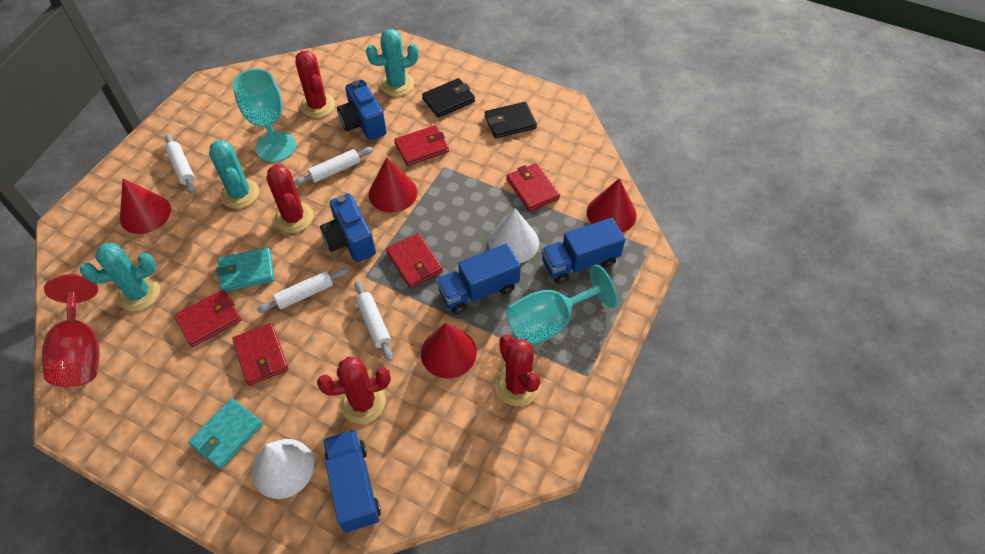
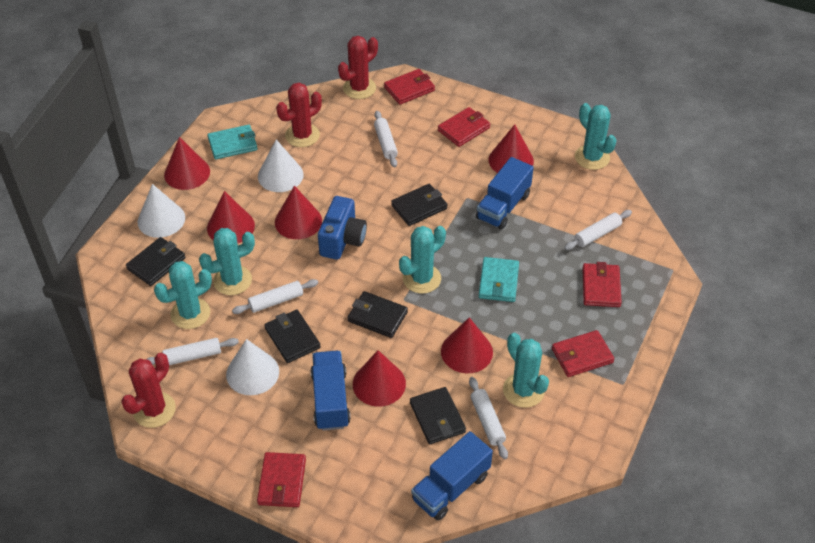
black wallet: [422,78,475,118] [485,102,537,138] = 2 -> [126,237,186,286] [265,310,321,363] [347,291,408,338] [391,184,448,226] [410,387,466,444] = 5
blue camera: [320,193,376,262] [337,80,387,140] = 2 -> [318,196,367,260] = 1
red cactus: [266,165,313,233] [296,50,335,118] [317,356,391,424] [495,335,540,406] = 4 -> [121,353,176,428] [277,83,322,147] [338,36,378,99] = 3
red cone: [120,179,171,234] [369,157,417,213] [421,323,477,378] [587,178,636,232] = 4 -> [164,137,210,190] [207,191,255,243] [275,186,322,239] [353,350,406,407] [441,317,493,373] [489,124,534,173] = 6
red goblet: [42,274,99,387] = 1 -> none = 0
turquoise cactus: [80,243,160,311] [209,140,259,209] [366,29,418,96] = 3 -> [154,261,212,329] [199,228,255,295] [399,226,446,294] [503,333,549,408] [575,103,617,170] = 5
turquoise goblet: [233,69,296,162] [506,265,618,345] = 2 -> none = 0
white cone: [252,439,314,499] [488,208,539,263] = 2 -> [138,184,185,238] [226,339,279,395] [258,140,304,192] = 3
white rolling pin: [165,134,195,193] [257,268,349,313] [294,147,373,185] [354,281,393,361] = 4 -> [146,338,239,365] [232,279,318,314] [374,111,398,167] [469,377,508,459] [564,210,632,250] = 5

